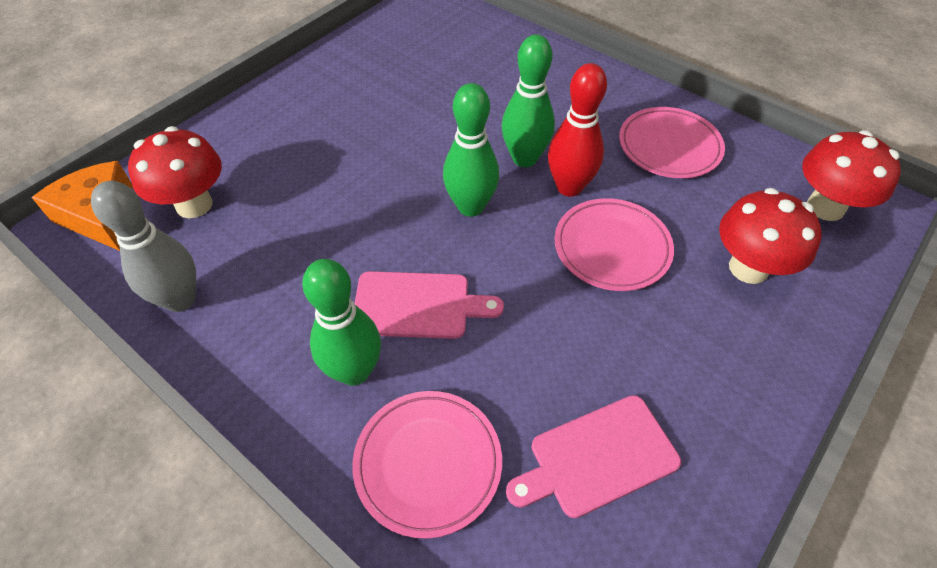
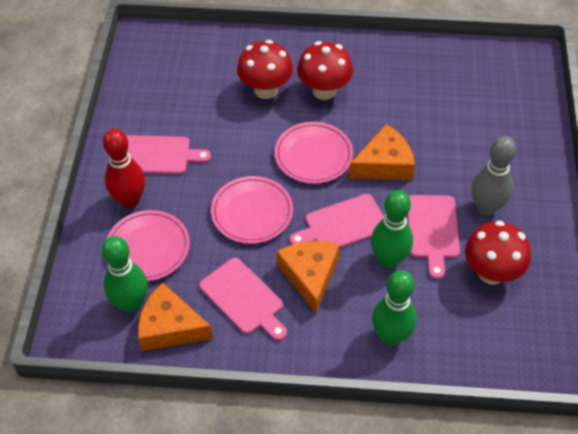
orange cheese: [32,161,133,251] = 1 -> [138,282,213,351] [277,241,340,314] [349,124,415,180] = 3
pink cutting board: [355,271,504,339] [506,395,681,518] = 2 -> [126,135,211,175] [199,258,287,341] [289,194,384,248] [407,195,460,280] = 4

